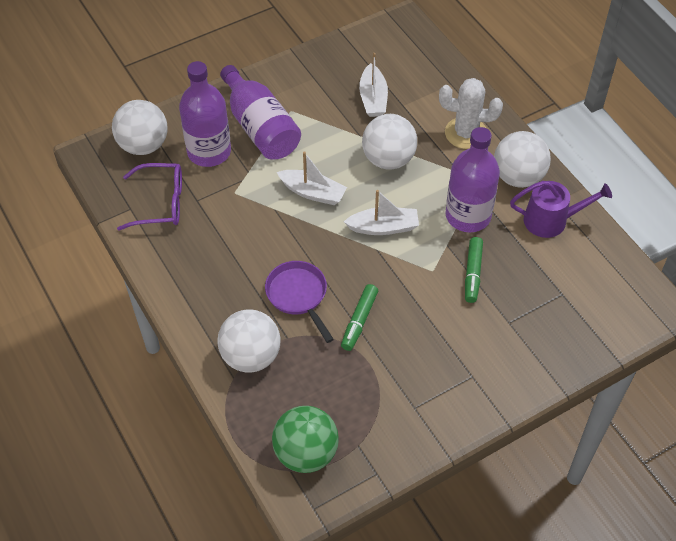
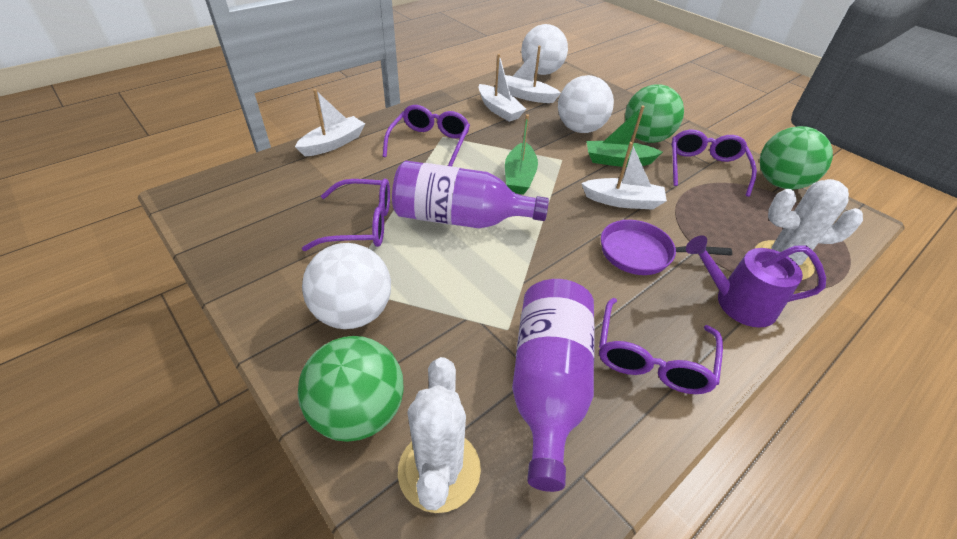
green ball: [272,406,339,473] = 1 -> [298,336,403,442] [625,84,684,143] [760,126,833,189] = 3
green boat: none = 0 -> [505,114,538,194] [587,106,663,167] = 2
green marker: [341,284,378,351] [465,237,483,303] = 2 -> none = 0
purple bottle: [179,61,231,167] [220,65,301,160] [445,127,500,232] = 3 -> [392,161,549,228] [512,279,594,492] = 2
purple glasses: [117,163,182,231] = 1 -> [302,179,390,251] [382,105,470,166] [599,298,723,394] [672,130,757,197] = 4
white ball: [112,100,168,155] [217,309,281,373] [362,114,417,170] [494,131,551,188] = 4 -> [302,243,391,329] [521,24,568,75] [558,75,614,133] = 3
white boat: [277,151,347,205] [344,190,419,235] [359,53,388,117] = 3 -> [295,89,365,156] [479,54,526,122] [505,46,561,103] [581,142,667,210] = 4
white cactus: [439,78,503,149] = 1 -> [398,357,481,513] [755,179,863,280] = 2

